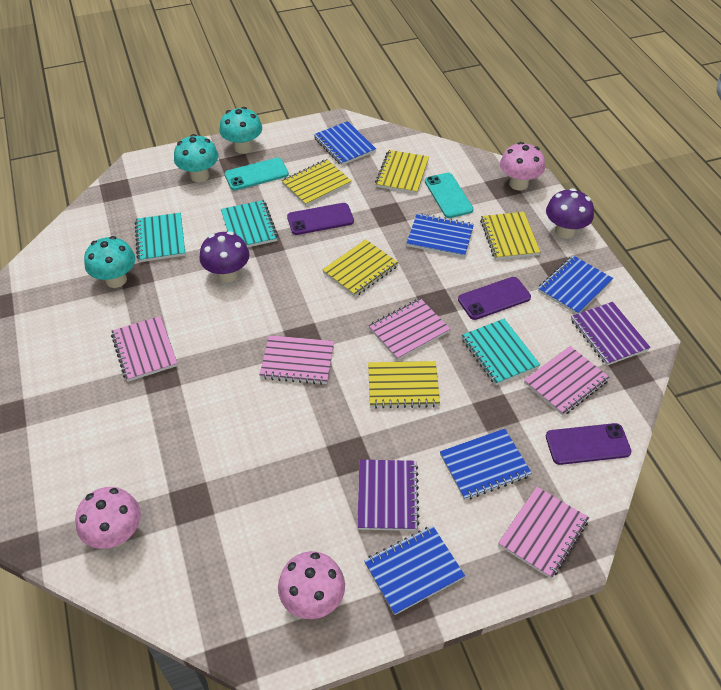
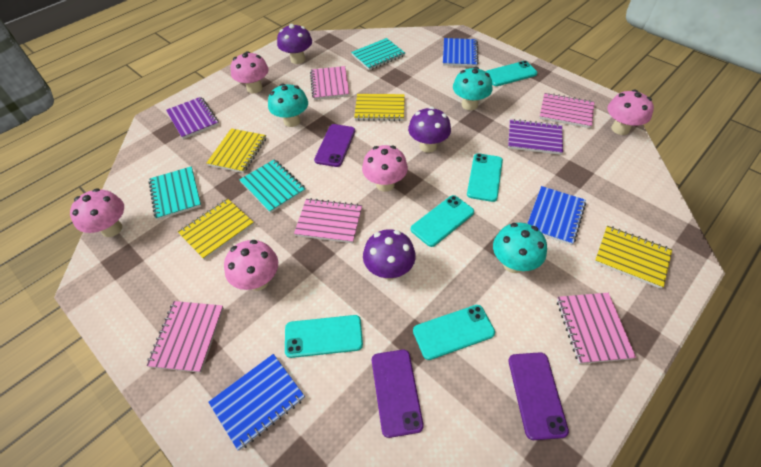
blue notebook: [314,121,376,166] [364,526,465,615] [406,213,474,257] [440,428,532,500] [538,255,613,314] = 5 -> [208,354,305,451] [443,38,478,67] [527,186,586,245] = 3
pink mushroom: [75,487,141,549] [278,551,345,619] [500,142,545,190] = 3 -> [70,188,124,237] [224,240,278,291] [231,51,269,93] [362,145,408,192] [608,90,654,135] = 5
purple mushroom: [199,231,249,282] [546,188,594,239] = 2 -> [277,24,312,64] [363,229,416,280] [408,107,451,153] = 3
turquoise phone: [225,158,289,190] [425,173,473,218] = 2 -> [285,315,363,358] [411,195,474,247] [413,305,495,360] [467,153,503,202] [486,61,537,86] = 5
yellow notebook: [282,159,351,206] [322,240,399,297] [368,361,440,409] [375,150,429,194] [480,212,540,260] = 5 -> [178,198,254,260] [207,128,266,173] [354,94,405,121] [594,226,672,289] = 4

